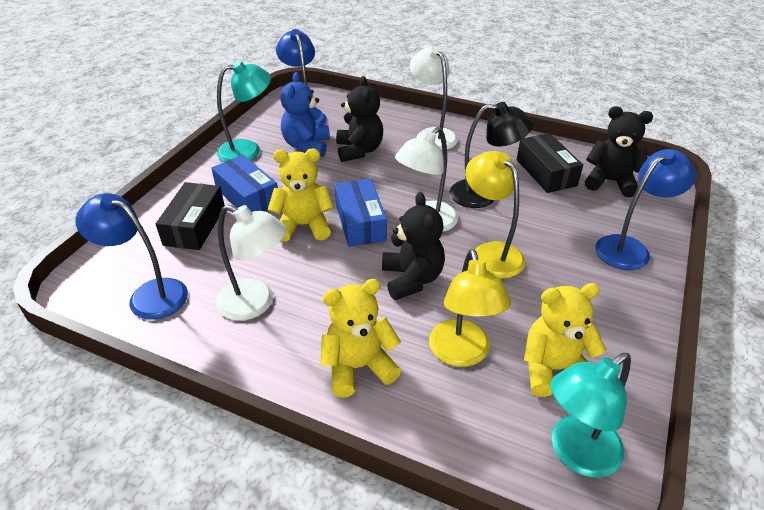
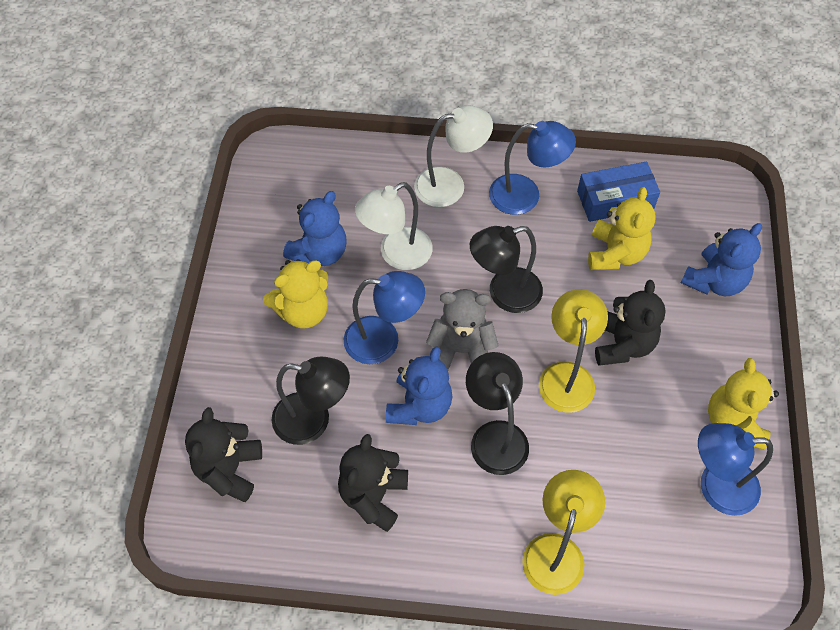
black box: [156,182,225,250] [517,133,583,193] = 2 -> none = 0
black lamp: [450,102,533,208] = 1 -> [272,357,350,445] [466,352,529,475] [470,226,543,313] = 3
blue box: [211,155,278,212] [335,179,387,247] = 2 -> [577,162,660,222] = 1
blue teddy bear: [280,72,330,157] = 1 -> [283,191,347,266] [386,346,452,425] [681,223,762,296] = 3
grey teddy bear: none = 0 -> [426,289,499,370] = 1
turquoise lamp: [217,61,271,162] [550,353,631,478] = 2 -> none = 0
white lamp: [216,205,287,320] [395,127,458,232] [410,46,458,150] = 3 -> [355,182,433,270] [414,105,493,207] = 2

